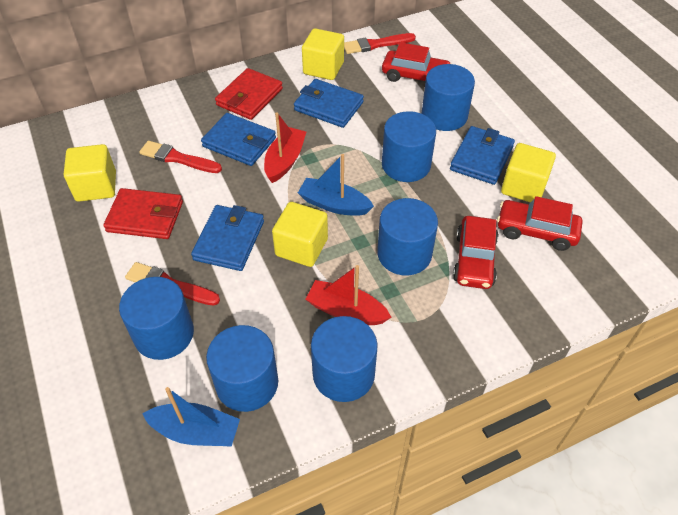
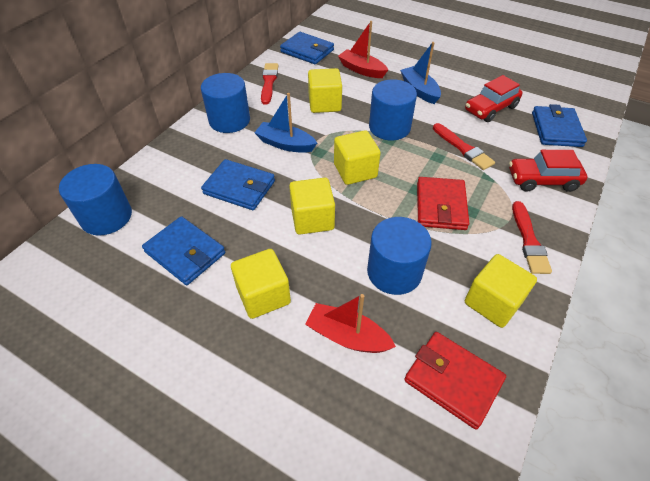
blue cylinder: [119,277,194,360] [206,325,278,412] [311,316,378,402] [377,198,438,276] [382,111,436,182] [421,64,475,131] = 6 -> [59,164,132,236] [201,73,250,133] [367,217,432,295] [369,79,417,140] = 4
red car: [382,42,452,82] [453,216,498,289] [497,196,582,251] = 3 -> [465,75,522,122] [509,150,587,192] = 2
yellow cube: [64,144,116,202] [272,202,328,267] [302,28,344,80] [501,143,556,203] = 4 -> [231,249,291,319] [289,178,335,235] [308,68,342,113] [334,130,380,185] [465,254,537,328] = 5

